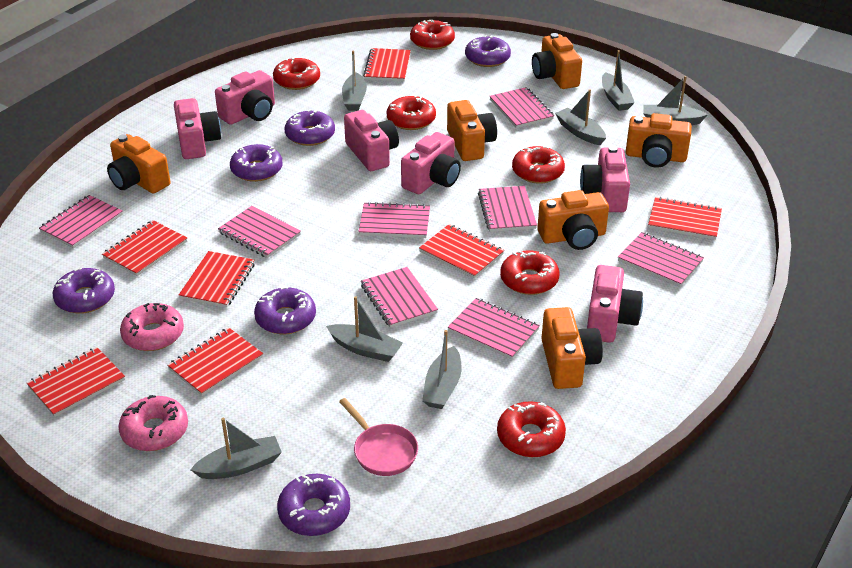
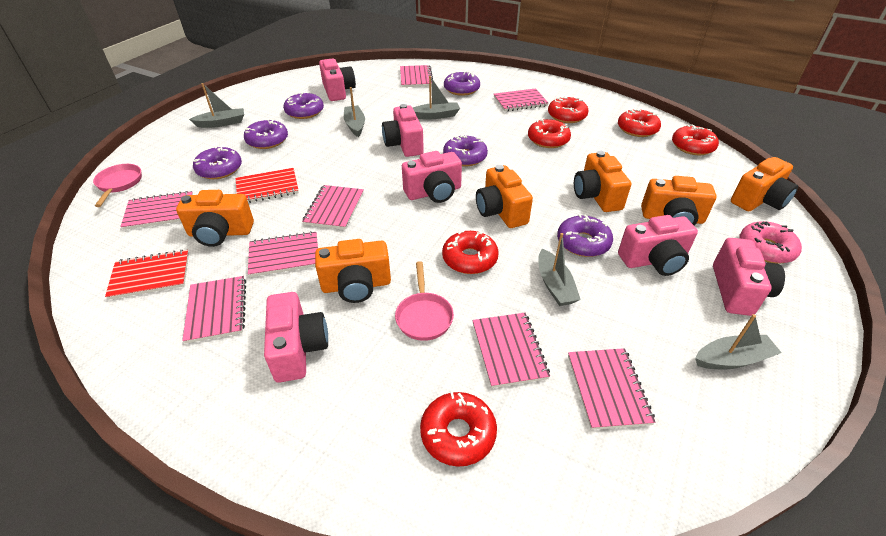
grey boat: [190,418,282,479] [326,296,403,362] [342,51,367,111] [422,330,461,409] [555,89,606,145] [602,50,635,111] [643,76,708,125] = 7 -> [189,83,244,128] [344,87,365,137] [413,76,460,119] [538,233,581,306] [695,314,782,369] = 5
pink donut: [118,395,188,451] [120,303,184,351] = 2 -> [739,221,802,263] = 1
pink pan: [339,398,418,476] = 1 -> [93,164,142,207] [395,261,454,341] = 2
red notebook: [27,347,125,417] [102,220,187,276] [167,328,263,396] [179,251,255,308] [363,48,411,81] [419,224,504,279] [648,197,722,240] = 7 -> [105,250,189,300] [236,168,299,203] = 2

